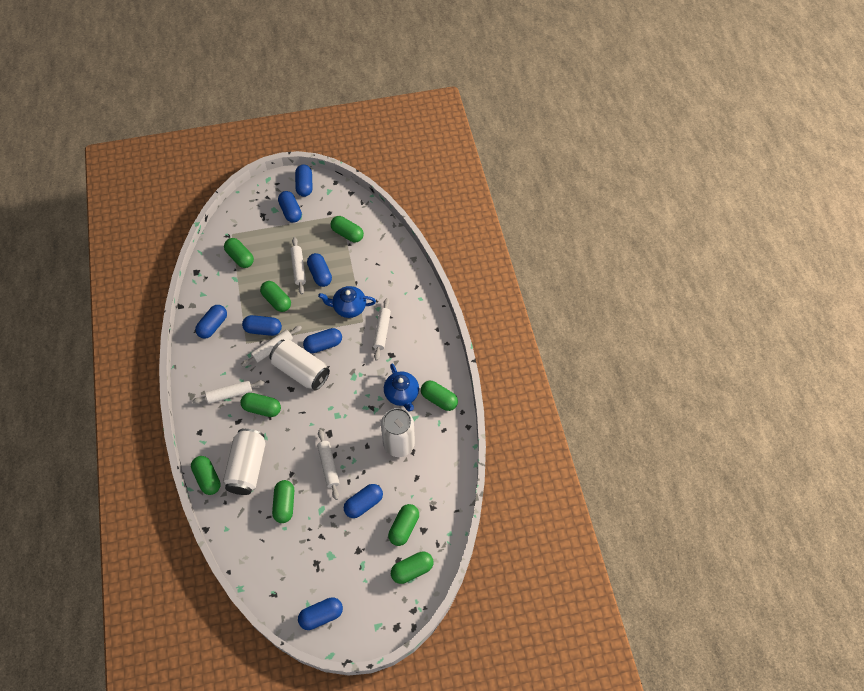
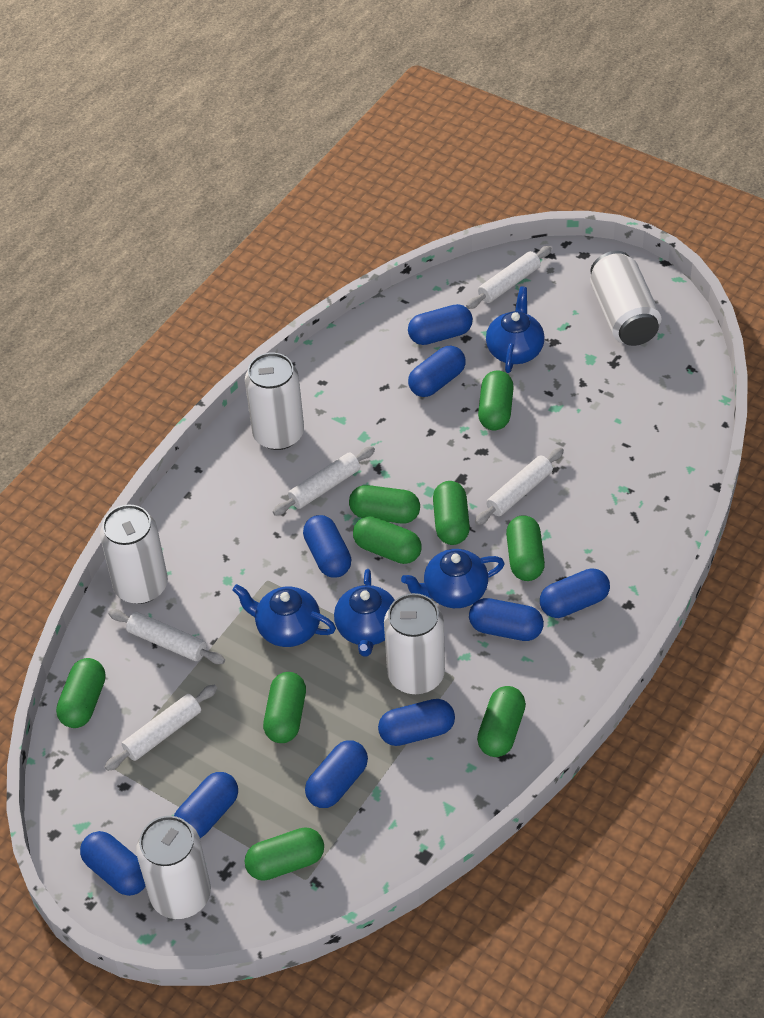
blue capsule: [195,305,227,339] [242,315,282,336] [278,191,302,223] [295,164,312,197] [298,597,343,630] [303,328,342,353] [307,253,332,287] [344,484,383,518] = 8 -> [80,831,146,896] [174,772,238,838] [303,515,351,578] [305,740,368,808] [378,699,455,746] [408,304,473,345] [408,346,466,397] [469,598,544,641] [540,568,610,618] = 9
blue teapot: [318,286,376,318] [384,364,419,412] = 2 -> [232,584,336,647] [334,569,395,657] [401,549,505,608] [486,286,545,373] = 4
white can: [223,429,266,495] [269,339,330,391] [381,408,415,457] = 3 -> [100,505,168,604] [136,816,211,919] [245,353,304,450] [384,593,445,694] [590,251,662,346] = 5

